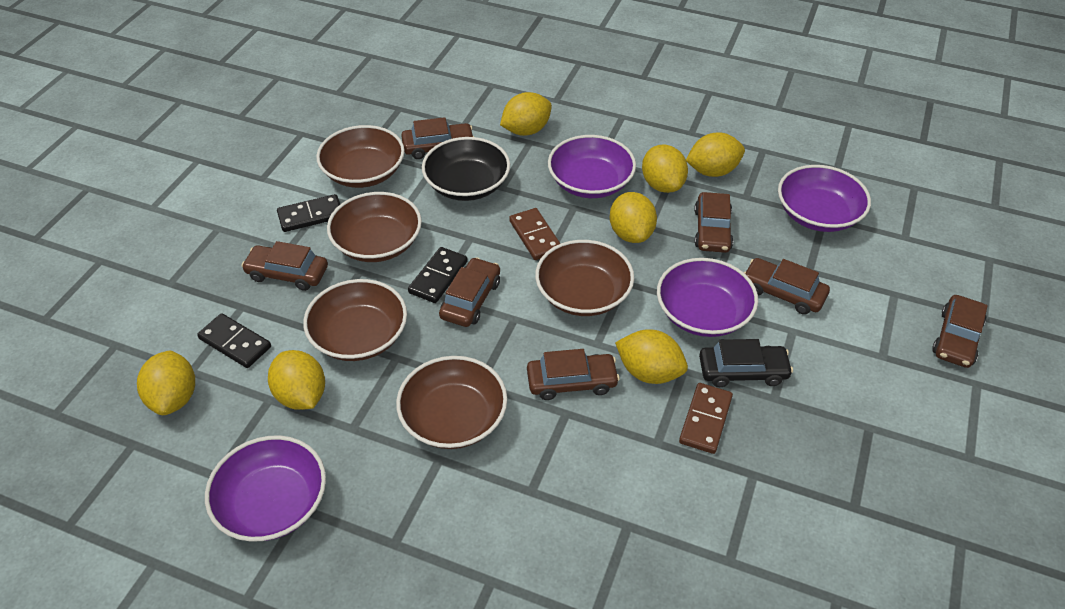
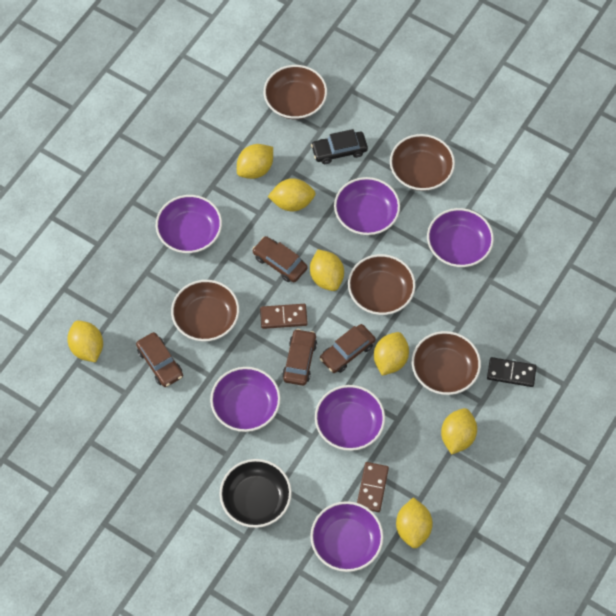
black domino: [197,313,271,368] [277,194,340,232] [408,247,468,303] = 3 -> [487,357,537,387] = 1
brown car: [241,241,328,291] [401,117,474,159] [439,257,500,327] [527,349,620,400] [694,192,733,253] [744,258,830,315] [932,295,988,368] = 7 -> [136,332,183,387] [252,236,308,282] [282,329,317,386] [320,324,376,373] = 4
purple bowl: [205,435,326,542] [548,135,636,198] [657,258,758,337] [778,165,871,232] = 4 -> [156,195,222,253] [210,367,281,432] [310,501,384,572] [315,385,385,451] [334,177,400,235] [427,208,494,267] = 6

